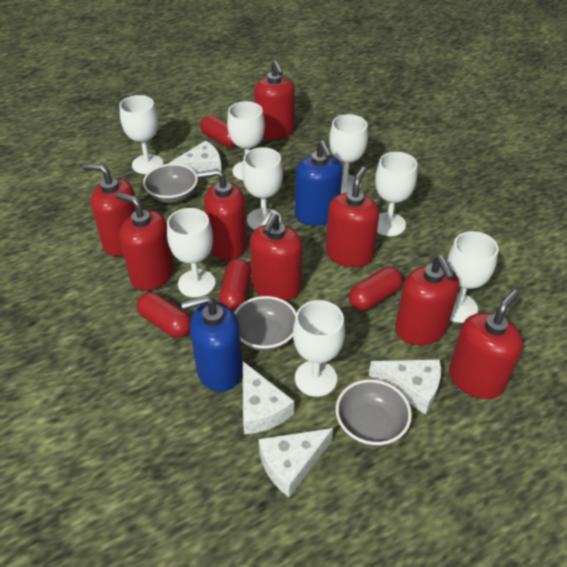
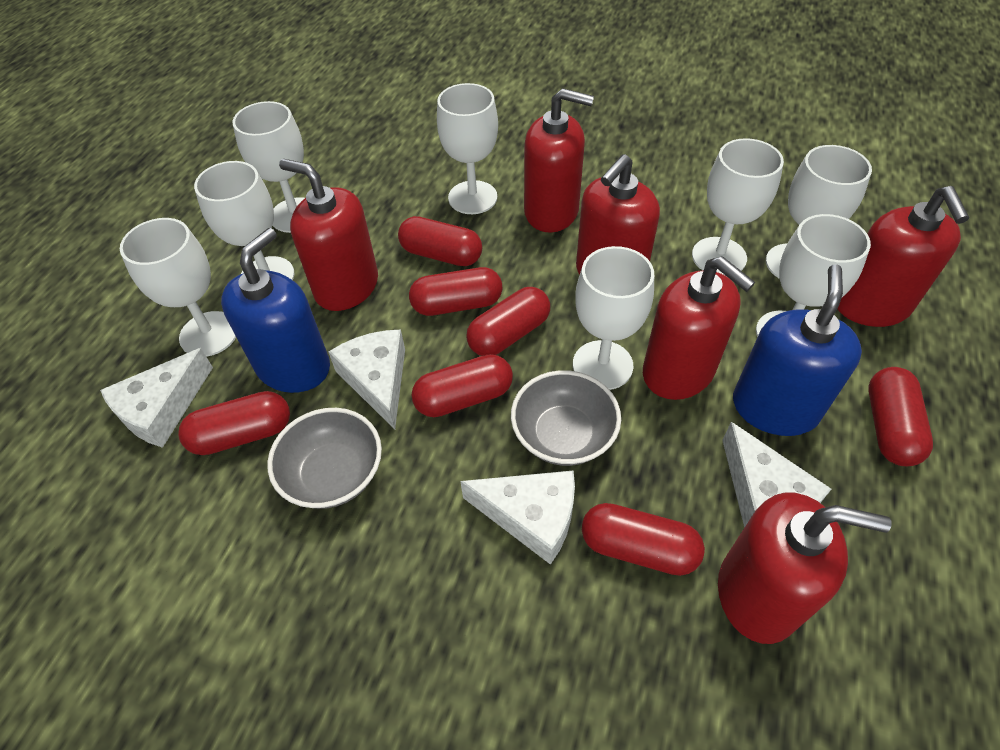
grey bowl: [143,164,198,203] [234,296,297,351] [336,379,412,446] = 3 -> [267,408,382,509] [511,370,621,466] = 2
red capsule: [137,292,191,338] [200,115,237,147] [219,259,251,312] [349,267,402,311] = 4 -> [178,391,290,455] [398,216,482,266] [409,267,502,316] [411,354,513,417] [466,287,550,356] [582,503,705,576] [868,367,933,466] = 7
red soap dispenser: [83,163,136,256] [116,192,174,291] [197,169,247,261] [250,213,303,301] [254,61,295,140] [326,167,379,267] [395,256,459,345] [449,290,523,399] = 8 -> [279,159,378,311] [524,88,594,232] [576,154,660,275] [643,256,755,400] [718,492,892,644] [838,186,969,327] = 6

